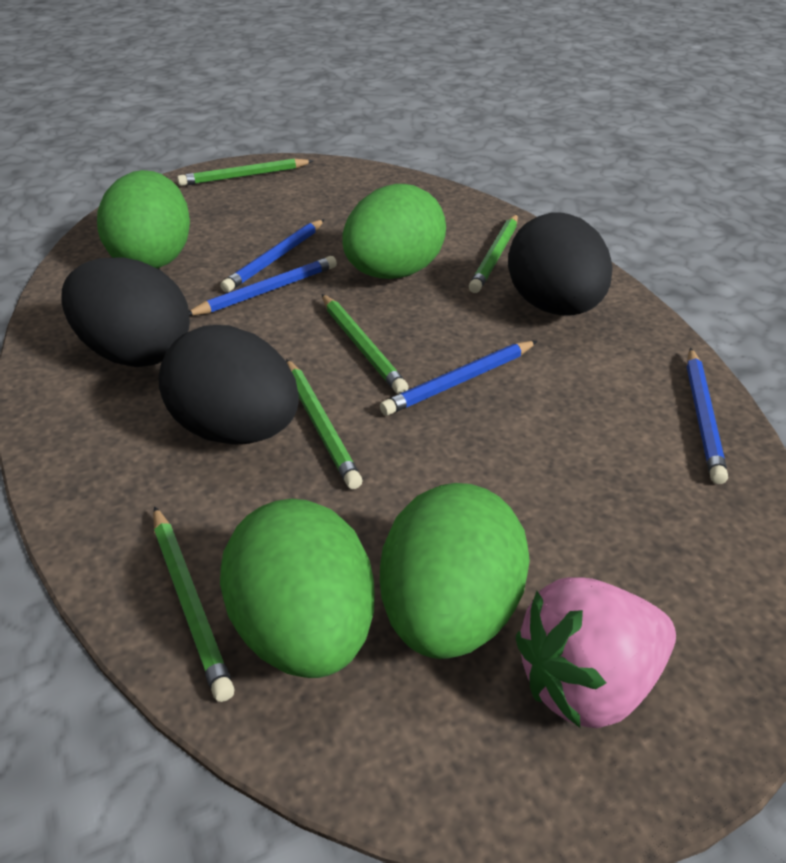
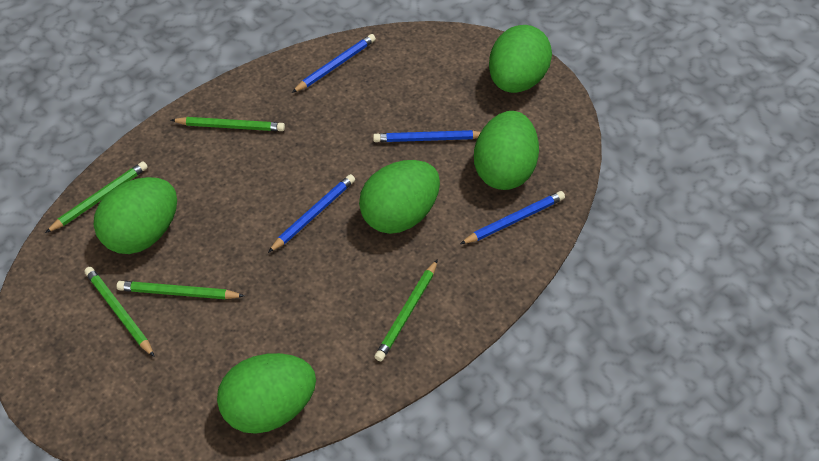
black egg: [62,257,190,367] [159,325,299,445] [508,213,613,316] = 3 -> none = 0
green egg: [97,170,190,269] [220,498,375,678] [342,184,446,279] [380,483,530,659] = 4 -> [94,177,177,254] [217,353,316,434] [359,160,440,234] [474,111,539,190] [489,25,552,93] = 5
pink strawberry: [516,577,676,728] = 1 -> none = 0

